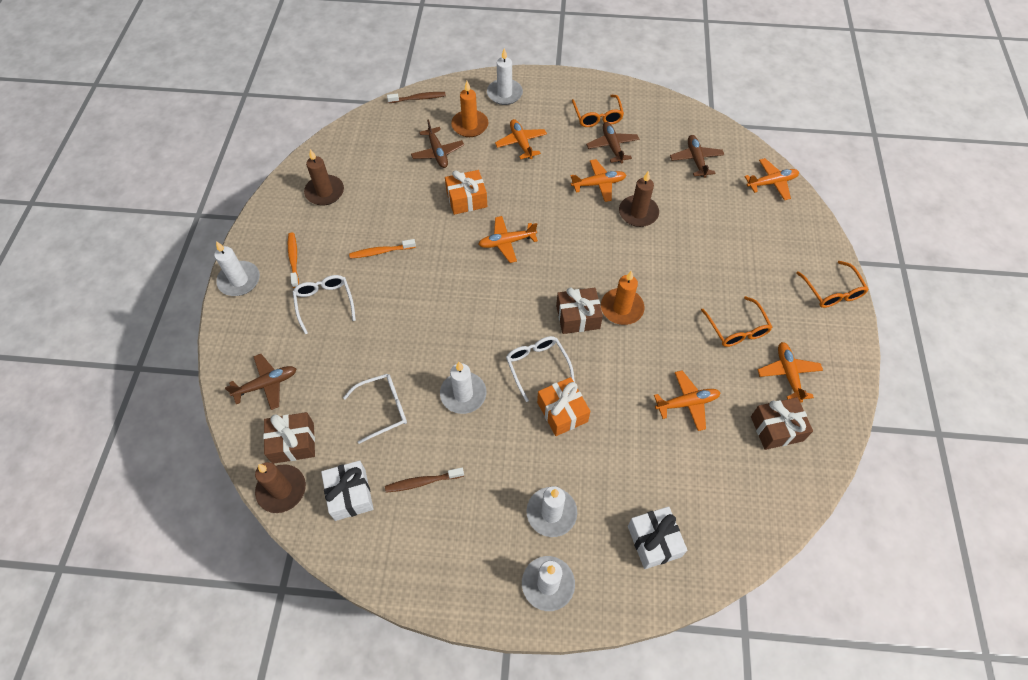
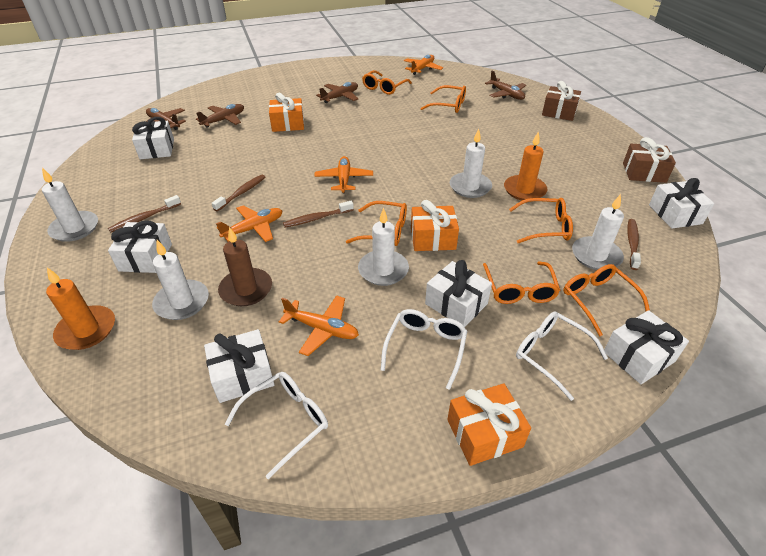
brown candle: [255,462,306,513] [304,149,344,205] [619,171,659,227] = 3 -> [218,227,272,306] = 1
brown gift: [263,412,315,464] [556,287,603,334] [751,397,813,450] = 3 -> [542,81,581,121] [623,137,676,183] = 2
brown toothbrush: [385,468,464,493] [387,92,446,103] = 2 -> [108,195,181,233] [212,174,265,212] [283,201,354,228] [627,219,641,270] = 4
orange gift: [445,170,487,215] [537,377,591,436] = 2 -> [269,93,304,132] [411,200,459,251] [447,383,531,466] = 3
orange glasses: [572,95,624,127] [701,296,772,347] [797,261,869,308] = 3 -> [346,201,407,246] [362,70,412,95] [420,85,466,113] [483,261,560,304] [509,198,573,243] [563,264,650,336] = 6
orange plane: [478,216,538,263] [495,119,547,159] [570,159,626,202] [654,371,720,431] [744,158,799,200] [758,342,823,403] = 6 -> [216,205,282,242] [279,295,359,356] [314,156,373,193] [404,55,443,75] = 4
orange toothbrush: [288,233,299,288] [349,239,416,259] = 2 -> none = 0
white gift: [321,460,374,521] [628,506,688,569] = 2 -> [108,221,172,273] [132,117,174,159] [204,329,275,403] [425,260,492,327] [604,310,689,384] [649,178,714,229] = 6

